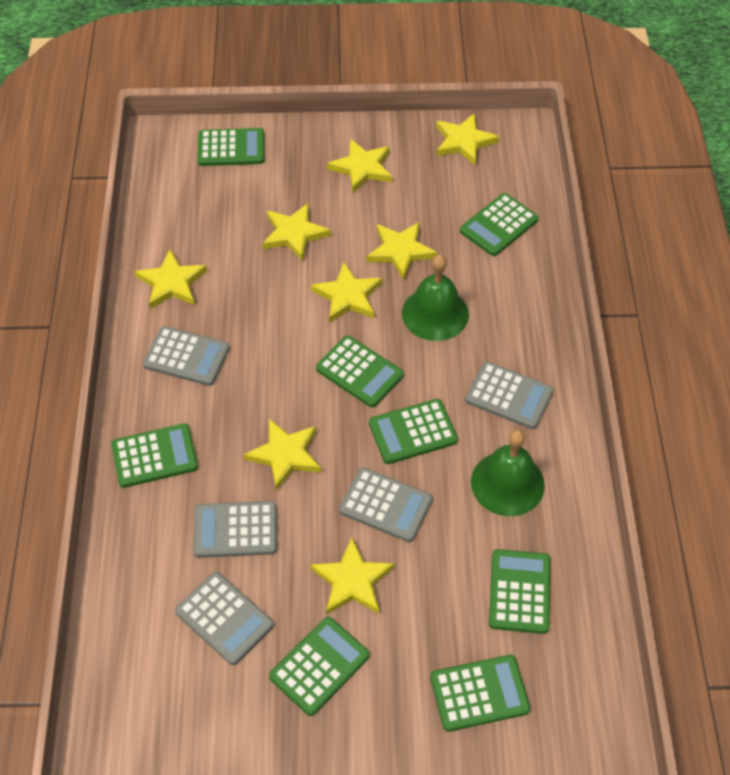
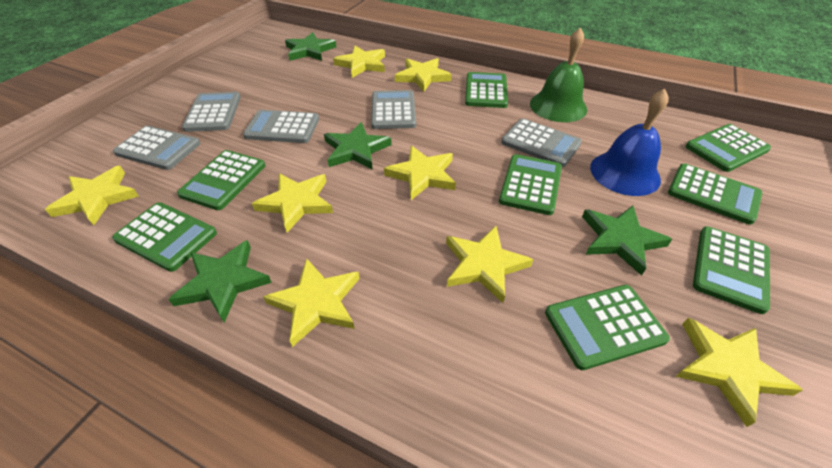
blue bell: none = 0 -> [590,89,669,196] = 1
green bell: [402,255,469,341] [471,429,545,516] = 2 -> [530,28,587,122] = 1
green star: none = 0 -> [168,240,272,322] [285,32,336,61] [324,122,392,170] [582,206,672,276] = 4

